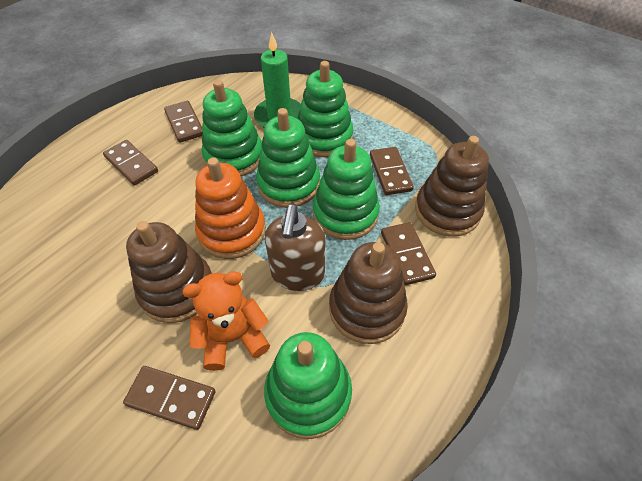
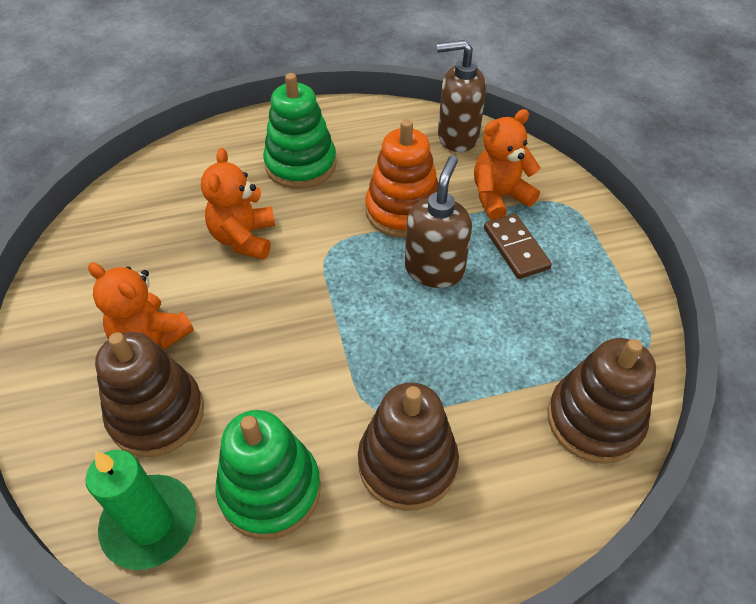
brown domino: [103,140,158,185] [123,366,216,430] [164,101,203,143] [370,147,414,195] [381,222,436,285] = 5 -> [484,213,552,279] = 1
brown soap dispenser: [265,204,326,291] = 1 -> [405,156,472,288] [437,40,486,152] = 2
green stacking toy: [202,80,262,176] [256,108,320,208] [264,332,352,439] [298,61,353,157] [313,139,380,240] = 5 -> [215,410,321,540] [263,73,337,189] = 2
orange teddy bear: [182,271,270,371] = 1 -> [88,262,194,349] [201,148,275,260] [474,109,540,220] = 3

